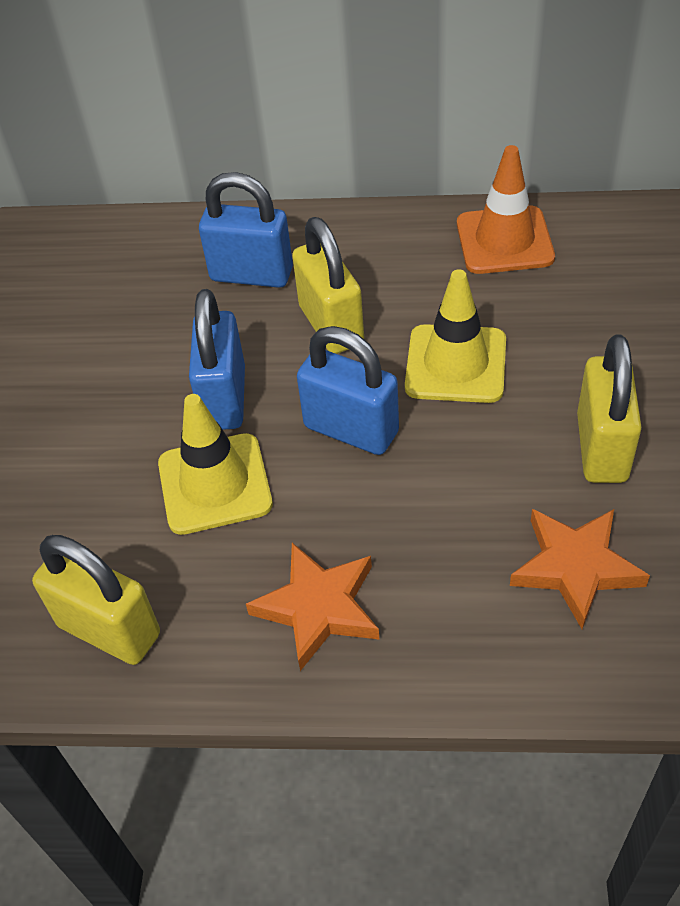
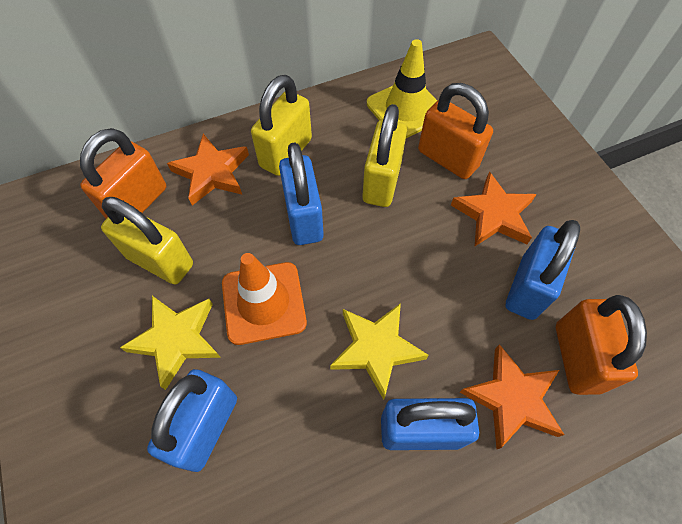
blue padlock: [189,289,245,430] [199,172,293,288] [297,326,399,455] = 3 -> [147,369,237,472] [279,143,324,245] [381,398,479,450] [505,220,580,320] = 4
orange padlock: none = 0 -> [80,128,166,219] [418,83,493,179] [556,295,647,395] = 3
orange star: [246,543,380,671] [510,509,650,629] = 2 -> [167,134,249,205] [451,171,537,246] [460,344,564,449] = 3
yellow star: none = 0 -> [120,296,221,390] [330,303,429,400] = 2
yellow traffic cone: [158,394,273,535] [405,270,506,403] = 2 -> [367,39,437,138] = 1

